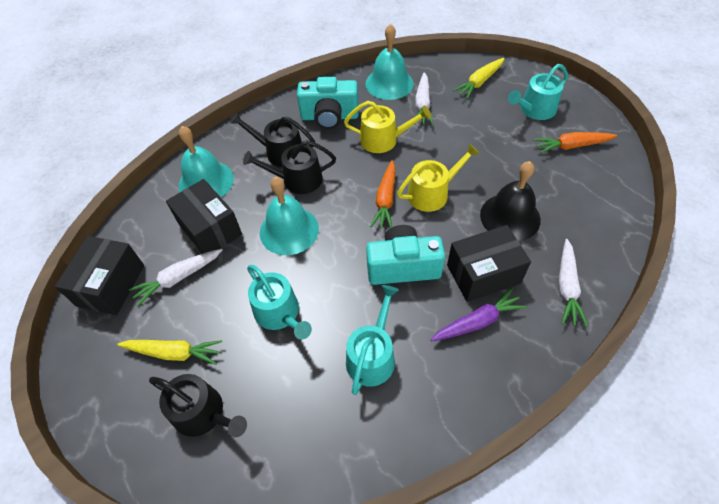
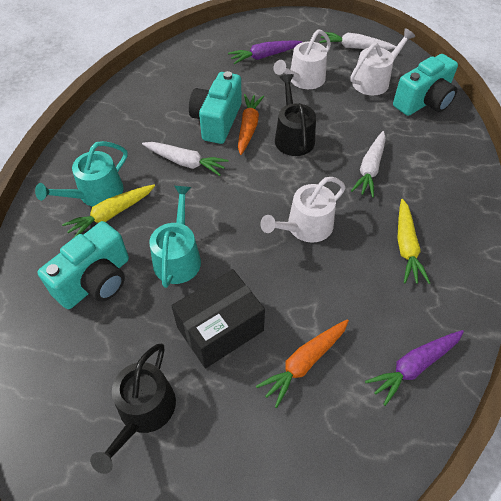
black bell: [480,161,541,241] = 1 -> none = 0
black box: [55,236,144,315] [166,179,242,254] [447,225,531,302] = 3 -> [171,269,265,368] = 1
black watering can: [149,374,247,437] [231,112,315,167] [243,140,336,194] = 3 -> [90,344,176,474] [275,74,316,156] = 2
purple carrot: [431,288,527,341] = 1 -> [228,40,302,64] [365,330,464,406] = 2
turquoise bell: [179,126,234,197] [260,177,319,255] [365,24,414,100] = 3 -> none = 0
turquoise camera: [297,77,359,129] [366,225,445,285] = 2 -> [37,221,129,309] [189,71,242,144] [393,54,458,116] = 3
turquoise watering can: [247,265,312,339] [346,285,399,395] [508,64,568,120] = 3 -> [35,141,128,207] [149,186,201,288] = 2
white watering can: none = 0 -> [260,177,346,242] [273,29,331,89] [351,28,415,95] = 3
yellow watering can: [344,101,431,153] [397,143,480,212] = 2 -> none = 0

